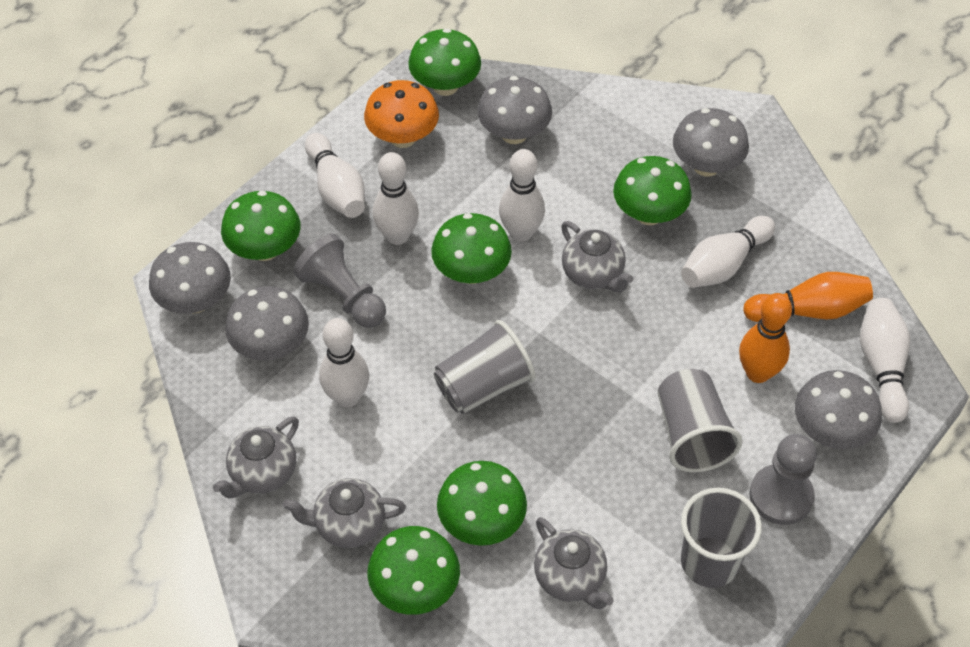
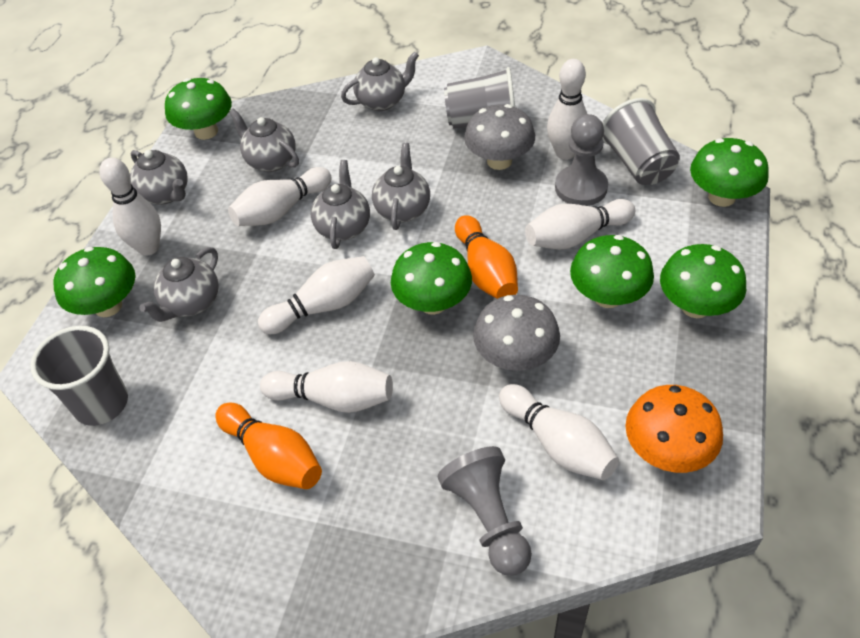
grey mushroom: [149,242,231,314] [225,286,309,360] [477,76,552,144] [673,108,749,176] [795,370,882,450] = 5 -> [464,104,535,170] [473,295,560,371] = 2
grey teapot: [213,416,299,498] [283,478,406,548] [534,517,614,609] [561,221,633,292] = 4 -> [130,150,188,205] [139,247,219,322] [229,108,299,172] [311,160,370,249] [341,51,419,111] [372,143,430,230] = 6
white bowling pin: [305,133,365,218] [319,318,369,407] [373,152,419,245] [499,149,545,242] [681,216,775,288] [860,298,910,423] = 6 -> [99,158,161,256] [228,167,331,226] [258,256,375,334] [260,361,393,413] [499,384,619,480] [525,199,635,249] [547,59,587,160] = 7

